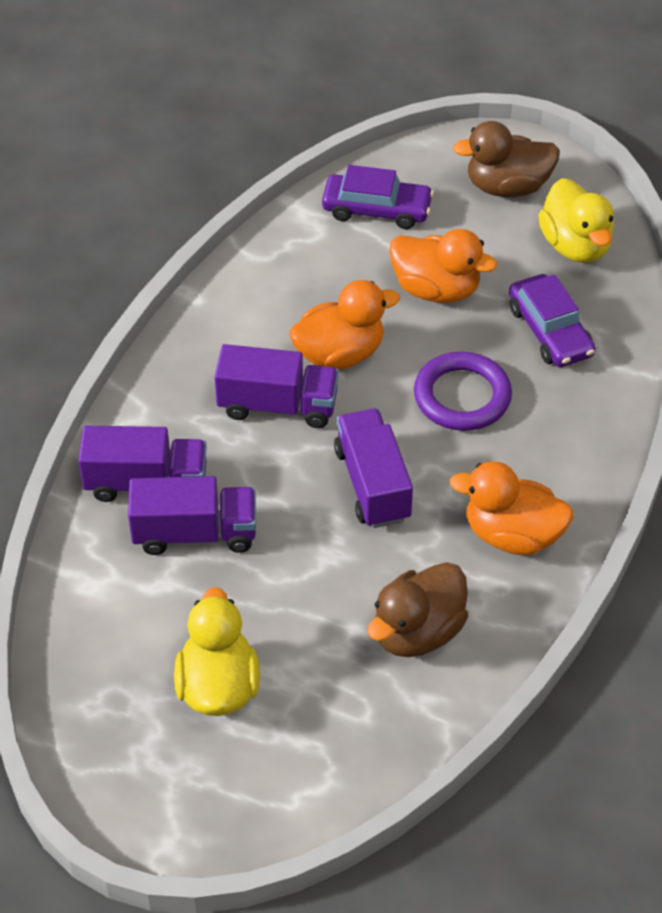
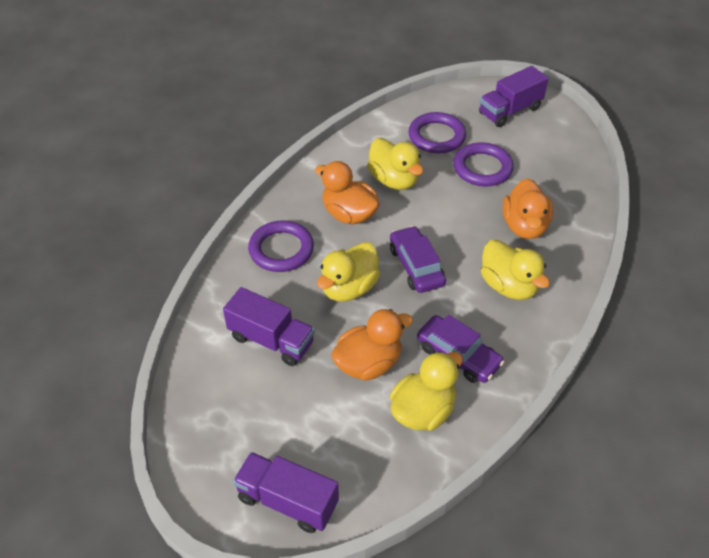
brown duck: [367,562,468,657] [453,121,560,197] = 2 -> none = 0
purple ring: [414,352,512,431] = 1 -> [248,221,314,272] [408,112,466,153] [453,142,514,186] = 3
purple truck: [78,426,207,502] [128,476,256,555] [215,344,339,428] [334,408,413,528] = 4 -> [223,287,315,366] [233,452,339,533] [479,66,549,127] = 3
yellow duck: [174,587,260,716] [538,178,614,263] = 2 -> [317,242,380,302] [367,138,424,190] [390,351,463,431] [481,240,550,300] = 4

